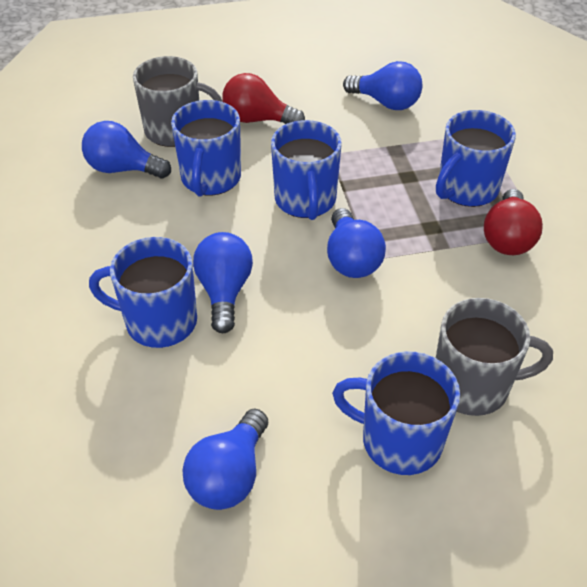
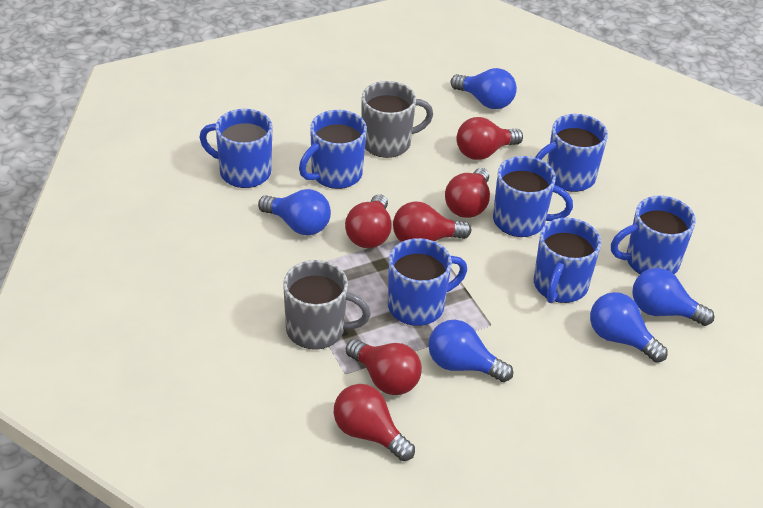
blue mug: [89,237,197,348] [171,100,241,197] [271,120,342,220] [332,351,460,475] [436,110,516,207] = 5 -> [199,109,273,188] [299,110,367,189] [388,238,467,326] [493,156,573,237] [534,218,601,303] [535,114,608,192] [611,196,696,274] = 7
red light bulb: [222,73,305,124] [484,189,543,255] = 2 -> [334,384,415,461] [345,194,391,249] [346,339,422,395] [393,201,471,242] [445,168,490,218] [456,117,523,160] = 6

